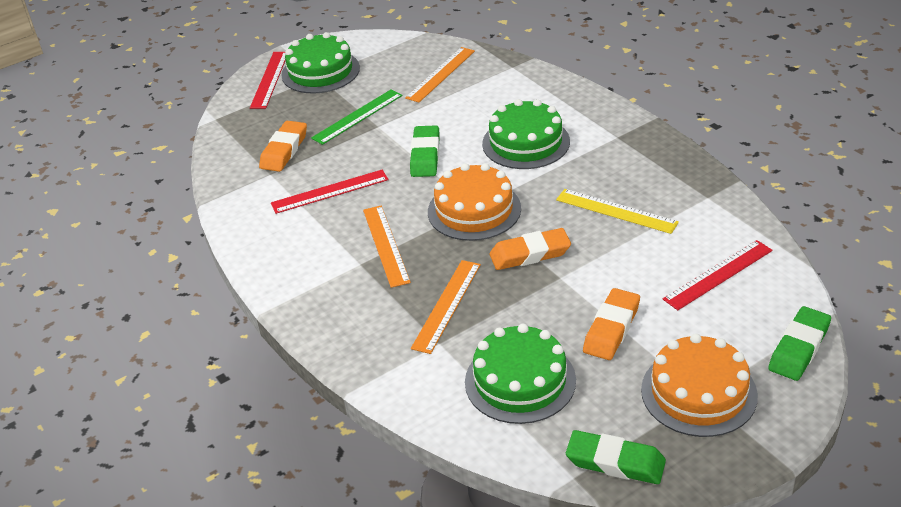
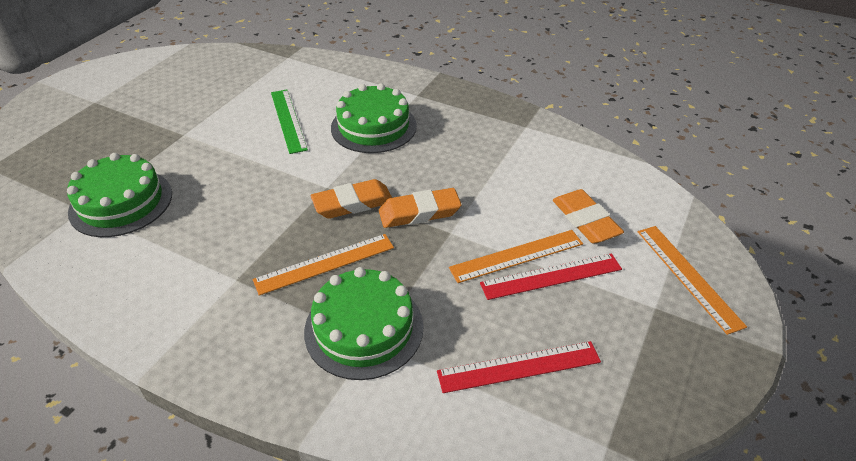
green eraser: [410,125,440,177] [566,430,666,484] [768,306,831,381] = 3 -> none = 0
orange cake: [428,163,521,241] [641,333,758,437] = 2 -> none = 0
red ruler: [250,52,286,109] [271,170,389,214] [663,240,773,310] = 3 -> [437,341,601,393] [480,253,622,300] = 2
yellow ruler: [556,189,679,234] = 1 -> none = 0

